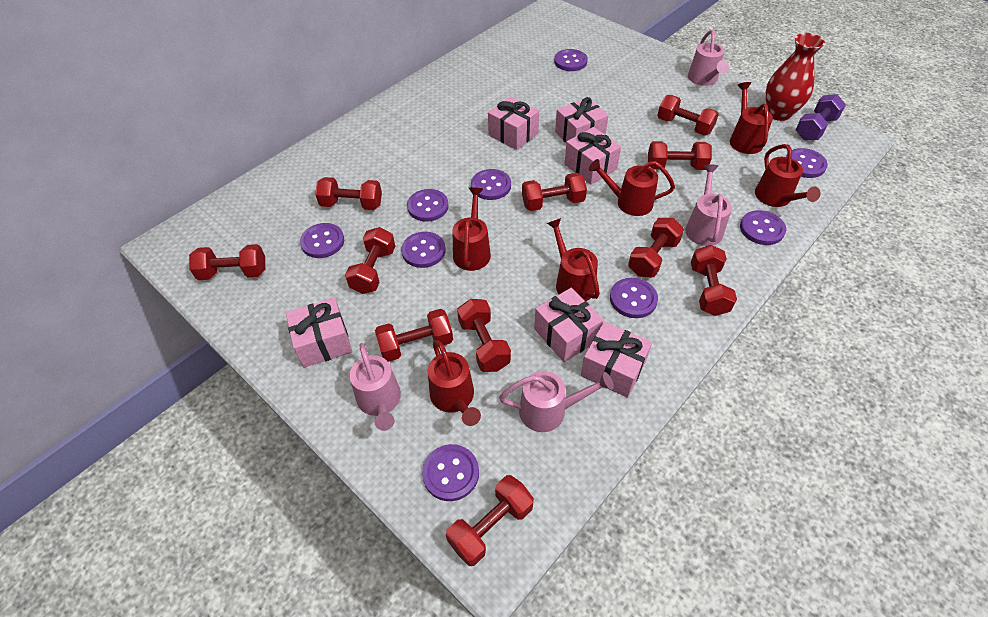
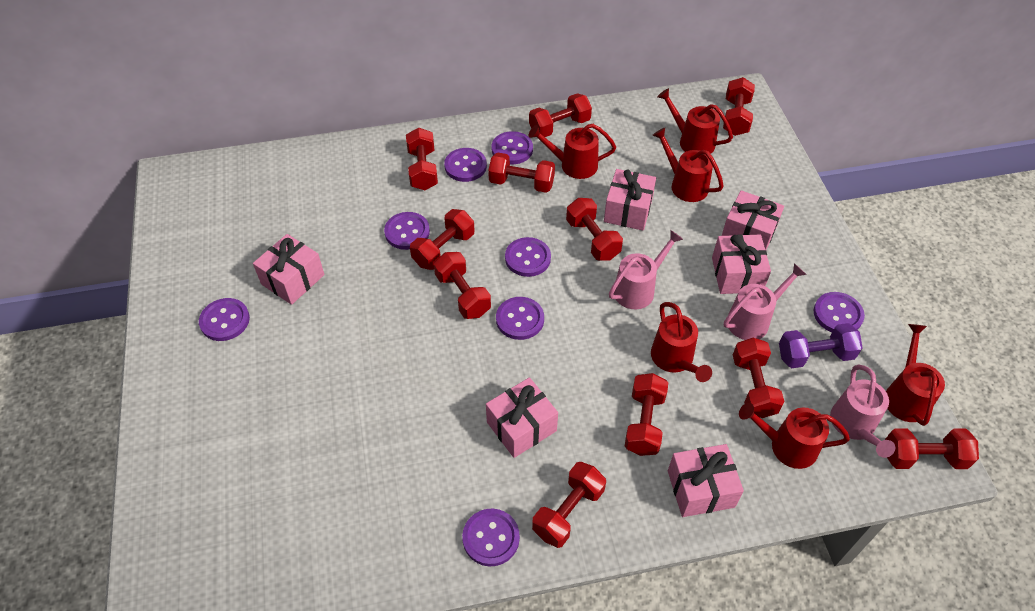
pink watering can: [350,343,401,431] [499,371,614,432] [685,164,732,246] [688,30,729,86] = 4 -> [609,230,683,309] [724,263,807,340] [830,365,895,458] = 3
purple button: [300,223,344,258] [401,232,445,268] [407,189,449,222] [422,444,479,501] [471,169,511,200] [554,49,588,71] [610,278,658,318] [740,210,786,245] [786,148,828,178] = 9 -> [199,298,250,341] [384,212,430,250] [444,148,487,182] [462,508,520,566] [492,131,533,164] [496,297,544,340] [505,237,551,277] [814,292,865,332] = 8
red vase: [766,33,825,121] = 1 -> none = 0

